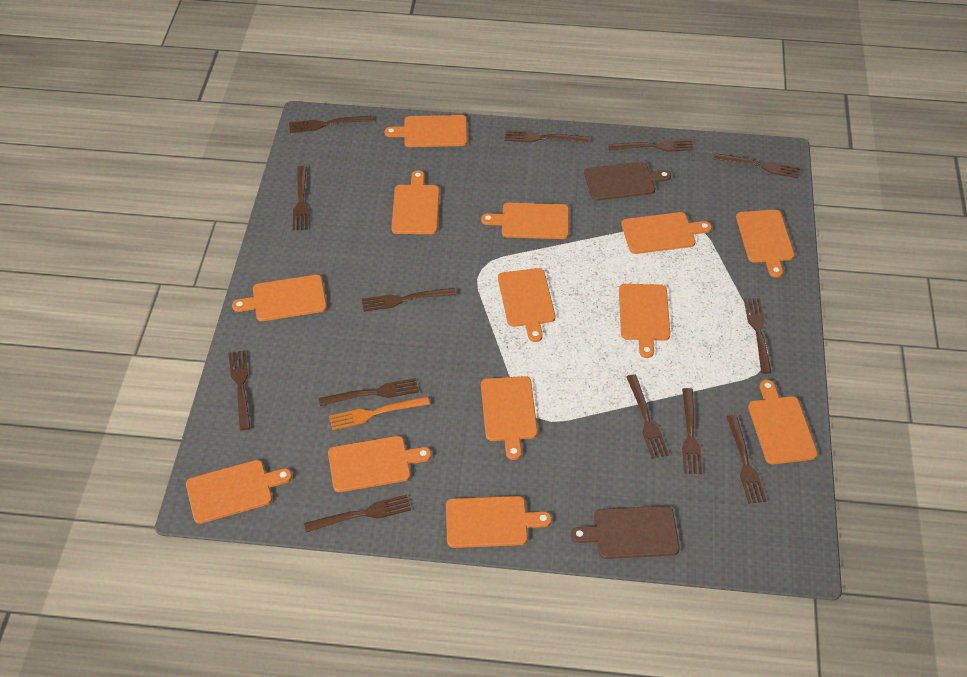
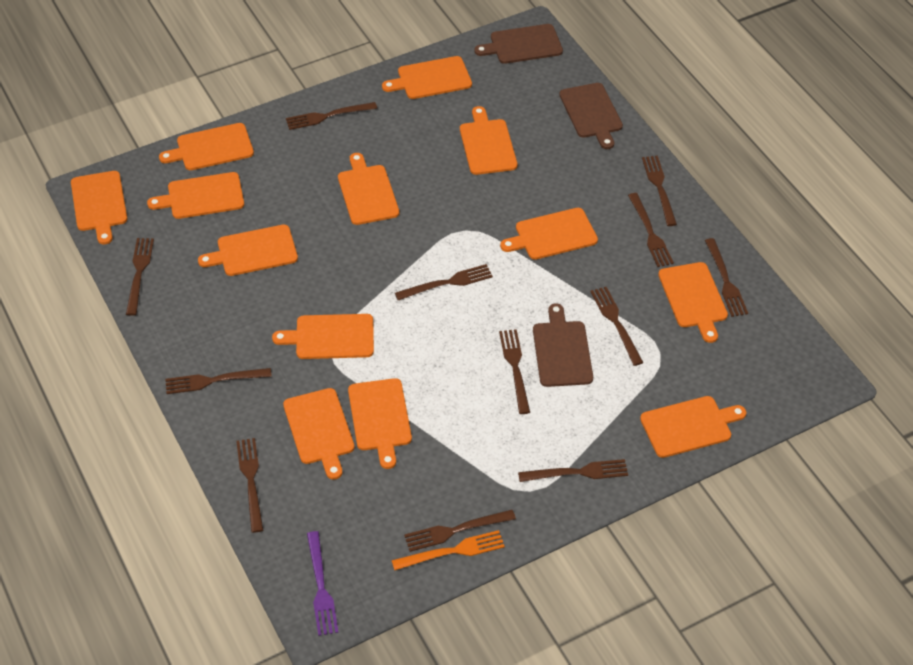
brown cutting board: [571,506,680,559] [584,162,671,201] = 2 -> [474,24,563,64] [533,303,593,387] [559,83,623,149] = 3
brown fork: [229,350,251,430] [289,115,373,133] [292,166,309,230] [304,494,411,533] [319,378,419,406] [362,288,456,312] [505,130,589,143] [608,140,694,152] [627,374,669,459] [682,388,702,474] [714,153,800,178] [727,415,766,504] [744,298,772,374] = 13 -> [126,238,154,316] [165,368,272,394] [236,438,263,533] [286,102,377,130] [395,264,493,300] [404,510,516,552] [499,329,530,414] [518,459,628,482] [590,287,644,366] [628,193,674,267] [642,156,677,226] [705,238,748,317] = 12
purple fork: none = 0 -> [307,531,338,636] = 1

